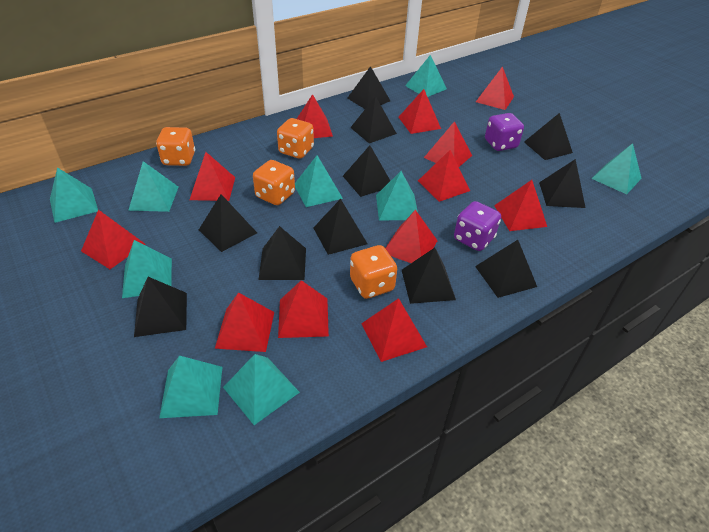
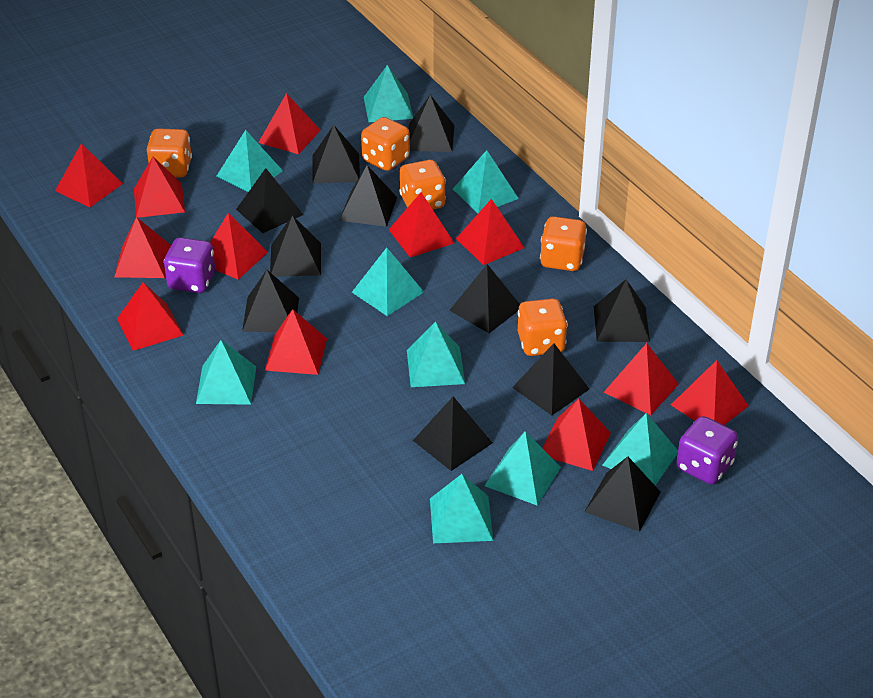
orange dice: [156,127,195,166] [253,160,295,205] [277,118,314,159] [350,245,397,299] = 4 -> [147,128,192,178] [361,117,410,171] [399,160,446,209] [518,298,568,356] [540,216,587,271] = 5

